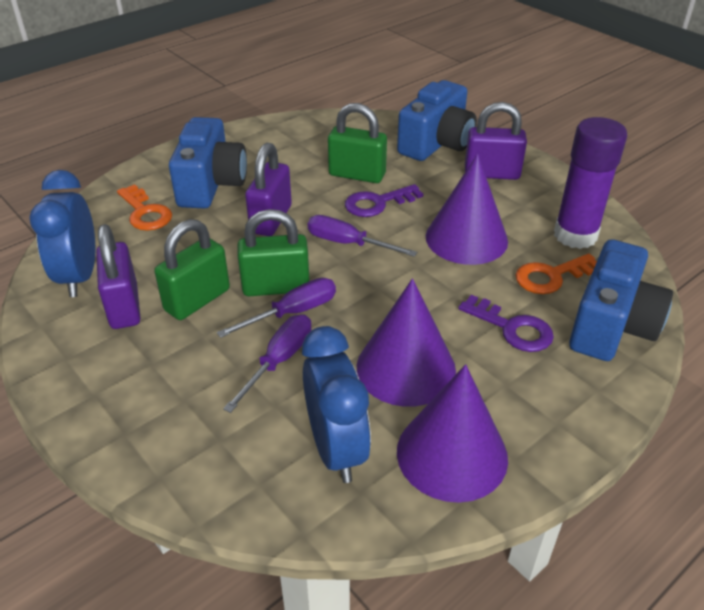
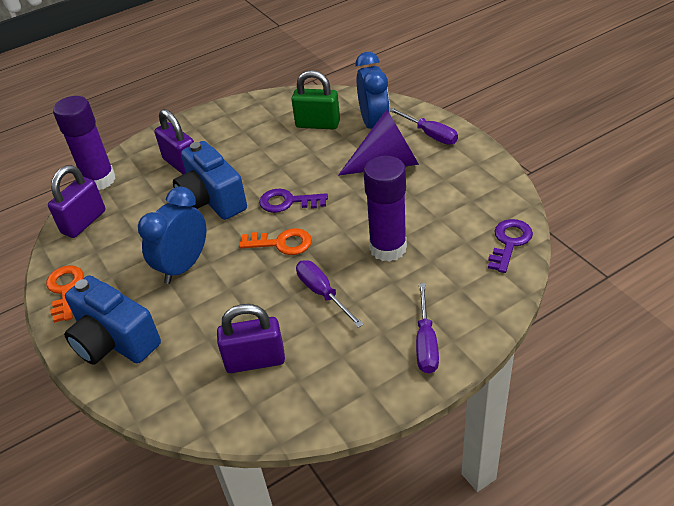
blue camera: [169,117,247,209] [397,80,477,161] [569,239,673,361] = 3 -> [64,275,161,365] [173,141,247,220] = 2
green padlock: [154,219,230,320] [237,209,310,296] [328,103,387,183] = 3 -> [292,70,340,130] = 1
purple cone: [357,278,456,407] [397,364,508,503] [426,154,508,265] = 3 -> [338,109,419,176] = 1
purple glue stick: [554,117,627,249] = 1 -> [53,96,116,190] [364,156,407,262] = 2

